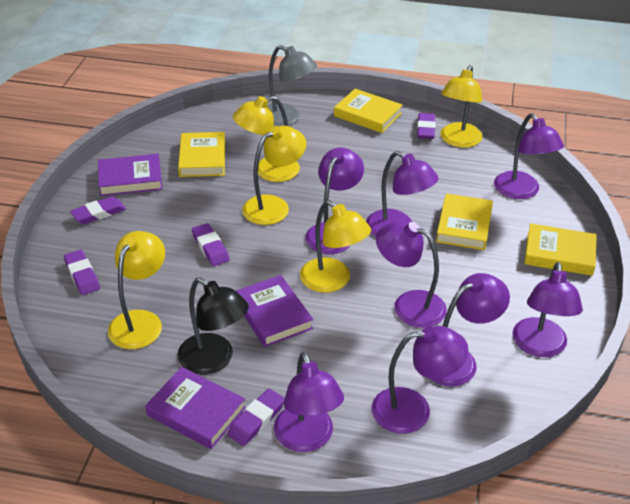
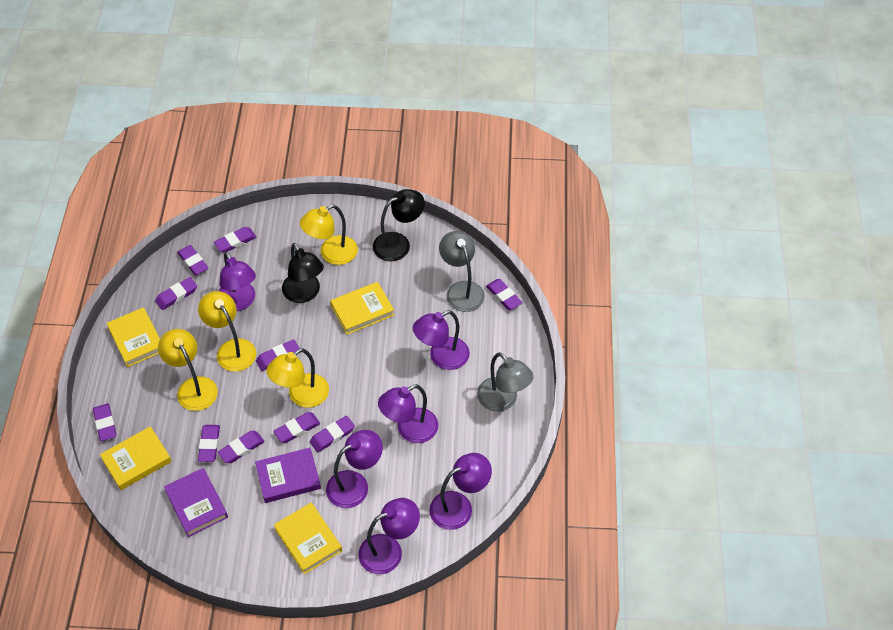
black lamp: [177,277,249,375] = 1 -> [282,243,324,303] [373,189,425,261] = 2
grey lamp: [267,45,317,126] = 1 -> [439,231,485,312] [477,352,533,412] = 2
purple book: [98,154,162,196] [145,367,246,449] [236,275,313,347] = 3 -> [164,468,228,537] [255,448,321,503] = 2
purple eraser: [64,250,100,295] [70,196,126,224] [192,223,230,266] [227,389,285,446] [417,113,436,139] = 5 -> [93,404,117,441] [155,277,197,310] [177,245,209,275] [198,425,220,462] [214,227,257,253] [218,431,265,463] [256,339,300,371] [273,412,320,443] [310,416,355,452] [486,279,522,310] = 10
purple lamp: [274,352,344,452] [305,148,364,254] [366,151,439,237] [372,326,468,434] [376,220,447,328] [429,273,510,386] [494,113,564,199] [512,262,583,357] = 8 -> [219,251,256,311] [326,430,383,508] [358,498,420,574] [378,384,438,443] [413,310,470,370] [429,453,492,530] = 6
yellow lamp: [108,231,165,349] [233,96,300,182] [242,126,306,225] [300,200,371,293] [440,65,483,148] = 5 -> [158,329,218,411] [198,291,256,372] [266,348,329,408] [300,205,358,265] = 4

